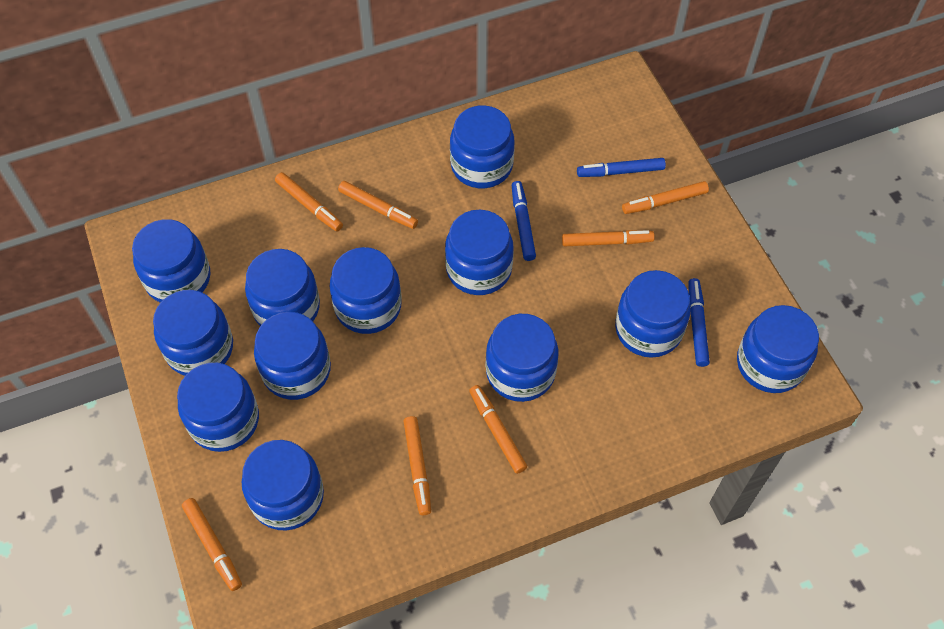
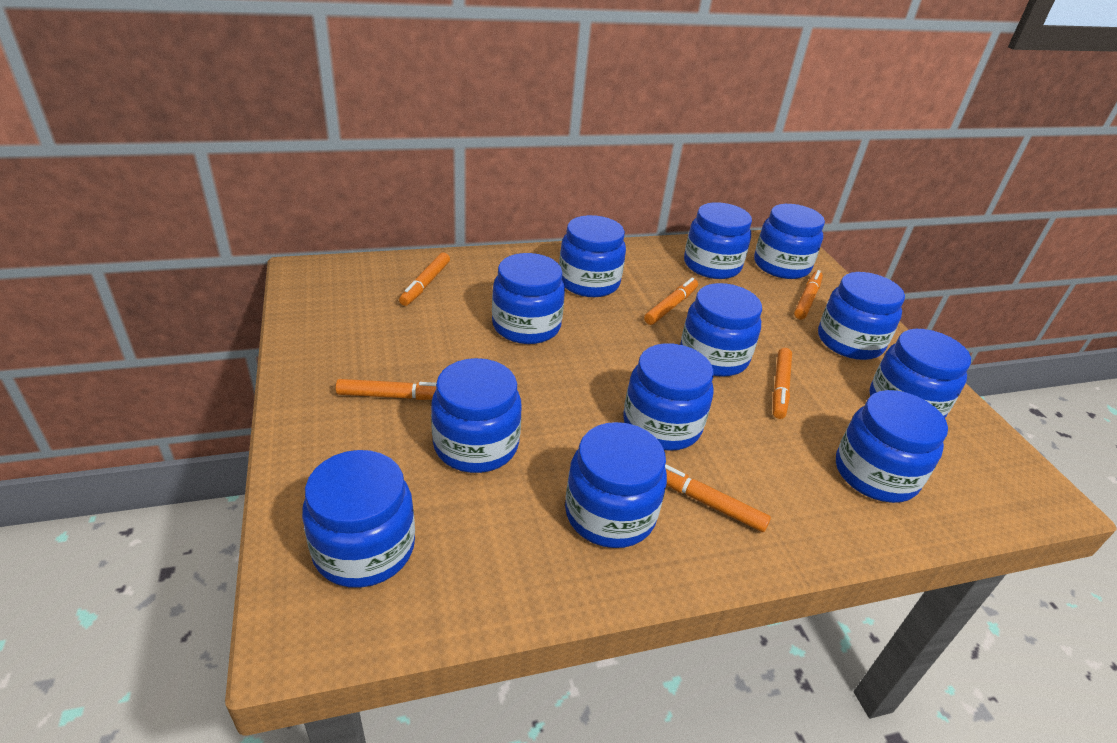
blue marker: [512,181,536,261] [577,158,666,177] [688,278,710,367] = 3 -> none = 0
orange marker: [182,498,242,591] [275,172,343,231] [338,181,418,229] [403,416,431,515] [469,385,527,474] [562,230,655,246] [622,181,709,214] = 7 -> [336,379,436,400] [399,253,450,306] [644,278,698,325] [665,464,771,532] [773,348,792,419] [794,270,823,319] = 6

